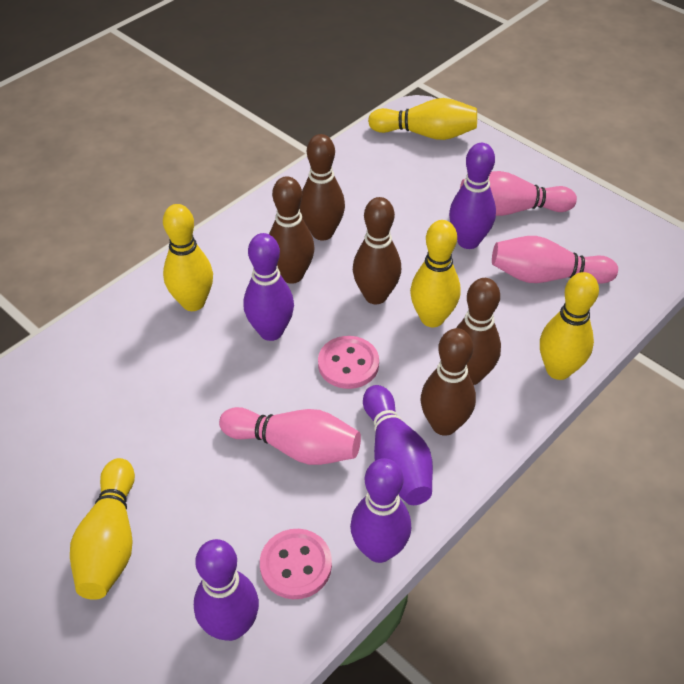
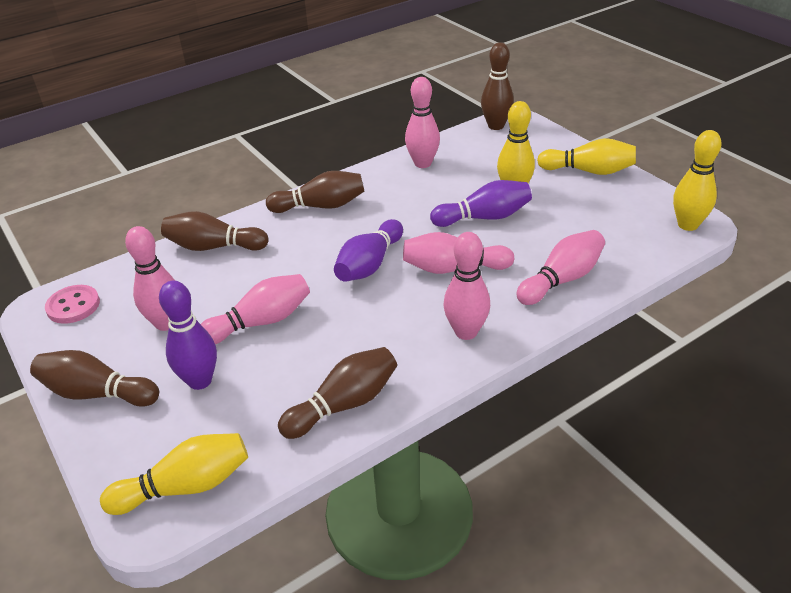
pink bowling pin: [219,407,361,465] [460,171,577,216] [492,236,618,284] = 3 -> [125,226,175,331] [201,274,310,344] [403,232,514,274] [405,77,440,168] [443,232,490,340] [516,230,605,305] = 6
pink button: [260,529,332,599] [318,336,379,389] = 2 -> [45,285,100,324] = 1
purple bowling pin: [194,539,259,641] [243,233,294,341] [350,458,411,563] [363,385,433,505] [449,143,496,249] = 5 -> [159,281,217,390] [334,219,403,282] [430,180,532,227] = 3
yellow bowling pin: [70,458,135,600] [163,204,213,311] [368,98,477,140] [410,220,460,327] [540,272,599,380] = 5 -> [100,433,248,515] [497,101,535,183] [537,138,636,175] [673,130,722,231] = 4

